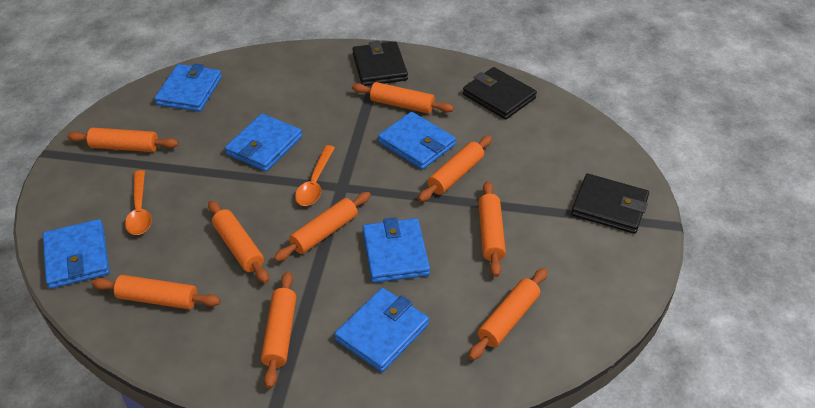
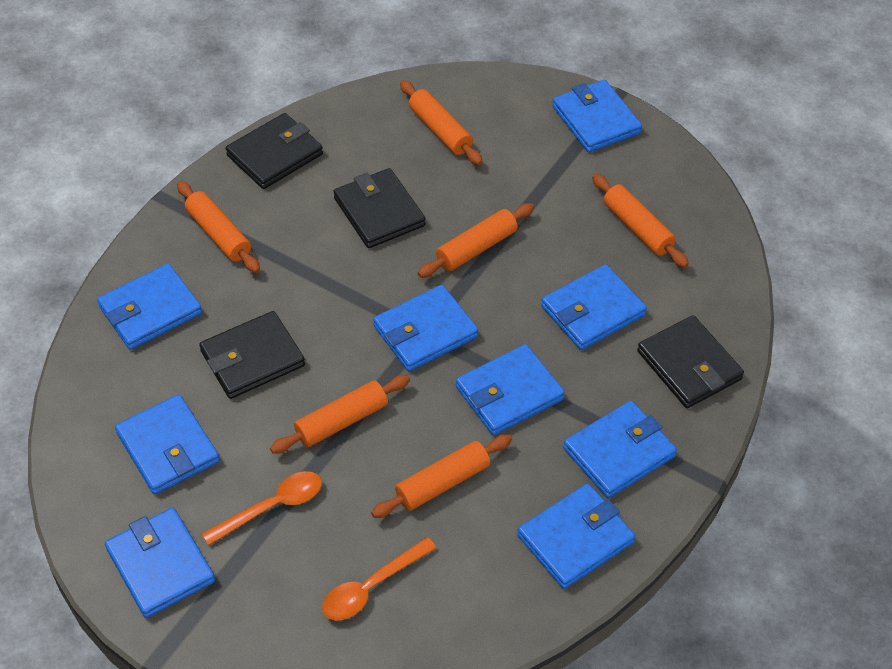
black wallet: [352,41,408,86] [463,67,537,119] [571,174,649,234] = 3 -> [199,311,305,399] [226,113,323,189] [333,168,426,248] [637,315,744,408] = 4
blue wallet: [43,219,110,289] [154,64,222,112] [225,114,302,172] [335,288,429,372] [363,217,430,283] [378,112,456,170] = 6 -> [97,264,202,350] [105,508,215,618] [115,394,220,494] [373,285,479,371] [456,344,565,435] [517,483,635,589] [541,264,647,350] [552,80,642,152] [563,400,677,498] = 9
orange rolling pin: [67,128,179,152] [92,275,221,309] [208,200,269,283] [261,271,296,389] [274,192,371,262] [352,82,454,114] [418,136,492,202] [469,268,547,360] [478,181,506,277] = 9 -> [177,181,260,273] [270,375,410,454] [371,434,512,518] [400,80,483,165] [418,203,534,278] [592,174,689,268] = 6

